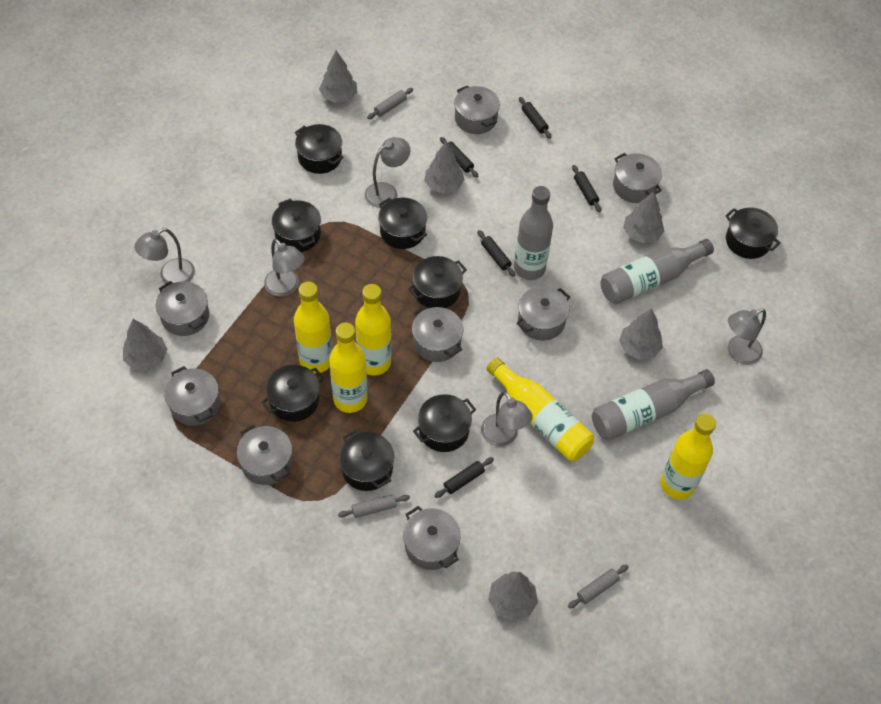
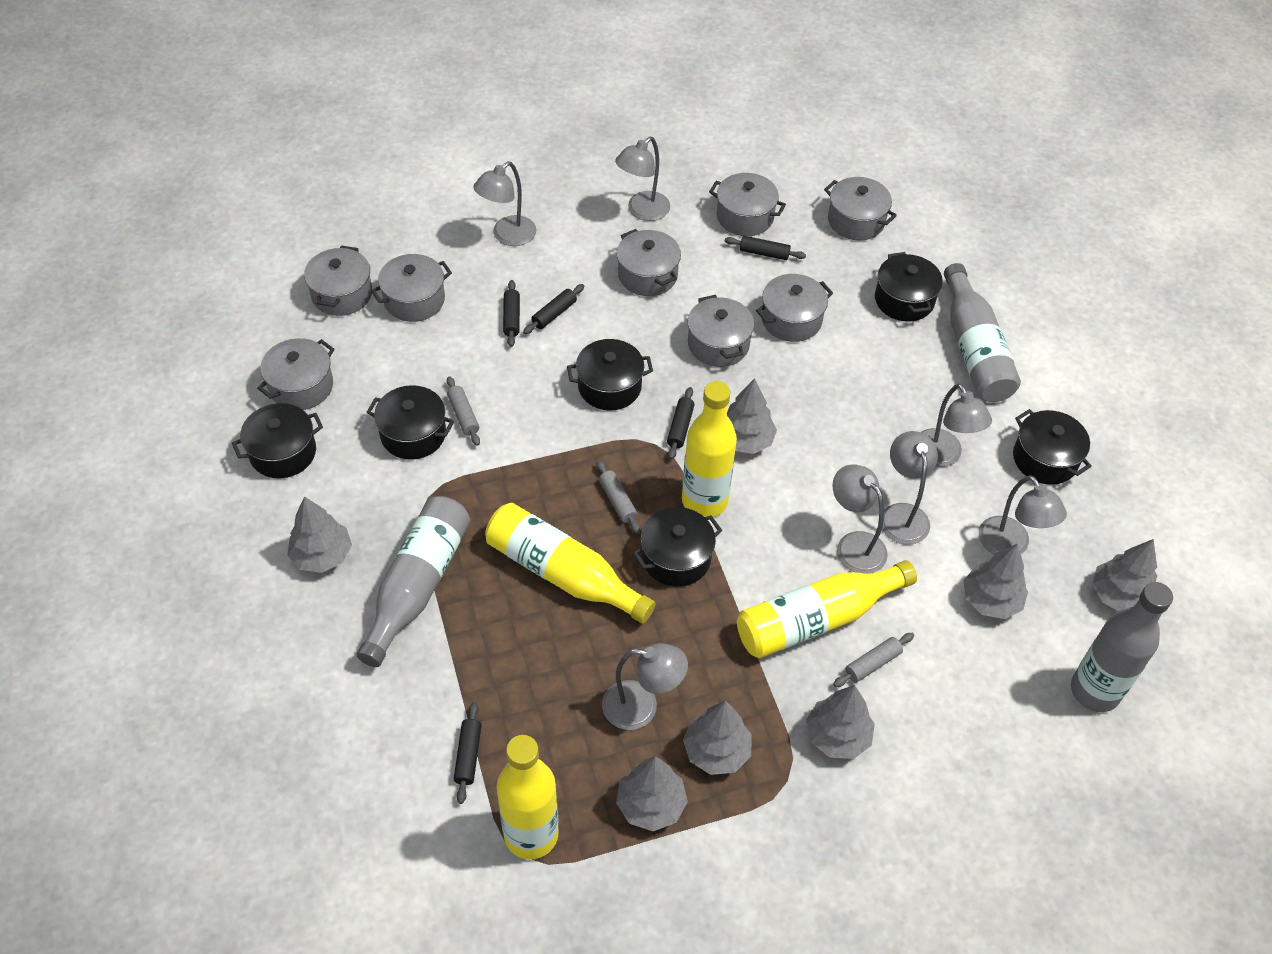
black pot: [261,365,324,422] [272,198,321,252] [295,124,344,174] [339,429,394,491] [378,198,427,249] [408,256,467,308] [413,394,476,452] [725,207,781,259] = 8 -> [232,403,323,478] [367,385,454,460] [567,339,653,411] [633,507,722,587] [875,252,943,322] [1013,409,1092,485] = 6
grey lamp: [134,228,195,283] [264,239,305,297] [365,137,411,208] [481,391,532,446] [728,309,766,365] = 5 -> [473,161,536,246] [602,643,688,730] [615,136,670,221] [833,464,888,574] [882,431,938,545] [921,383,992,467] [979,475,1067,555] = 7
grey tree: [123,319,167,370] [319,51,357,103] [424,142,465,194] [488,572,538,621] [619,308,663,360] [623,191,664,243] = 6 -> [287,496,352,573] [616,757,688,831] [683,701,752,775] [727,378,777,454] [806,685,875,759] [963,544,1028,619] [1092,539,1157,611] = 7
yellow bottle: [294,282,333,373] [329,322,368,413] [355,284,392,376] [487,357,594,461] [660,413,716,499] = 5 -> [485,503,656,624] [497,735,559,860] [682,381,737,517] [737,560,917,658] = 4

